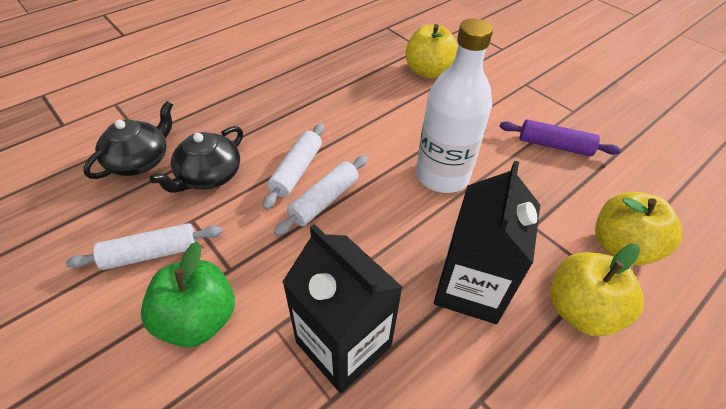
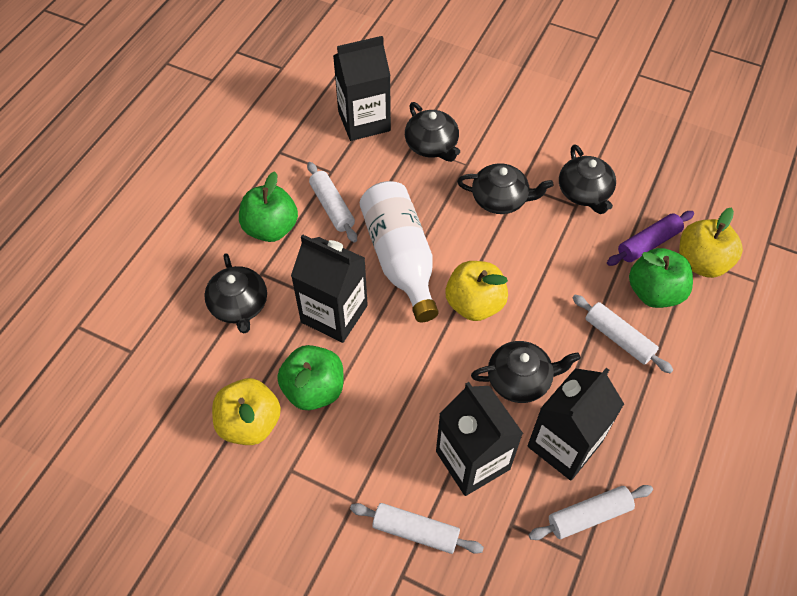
black carton: [282,224,403,393] [434,161,540,324] = 2 -> [291,234,368,343] [333,36,391,141] [436,382,523,496] [527,368,624,481] = 4
black teapot: [83,101,173,179] [150,126,243,193] = 2 -> [204,253,267,333] [405,102,460,162] [457,163,553,214] [471,341,581,403] [559,144,616,214] = 5
green apple: [141,242,235,347] = 1 -> [239,171,298,242] [277,345,343,410] [629,248,693,308] = 3
white rolling pin: [65,223,223,270] [263,123,324,209] [274,155,368,236] = 3 -> [307,162,357,242] [350,503,484,554] [529,485,653,540] [572,295,673,374] = 4

